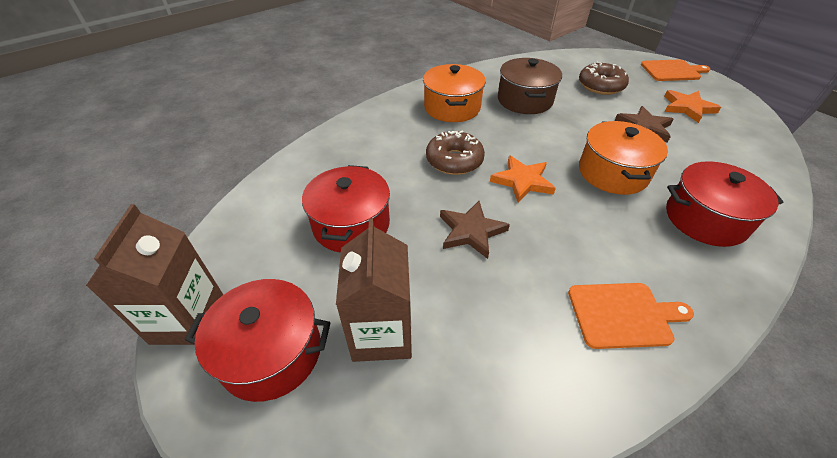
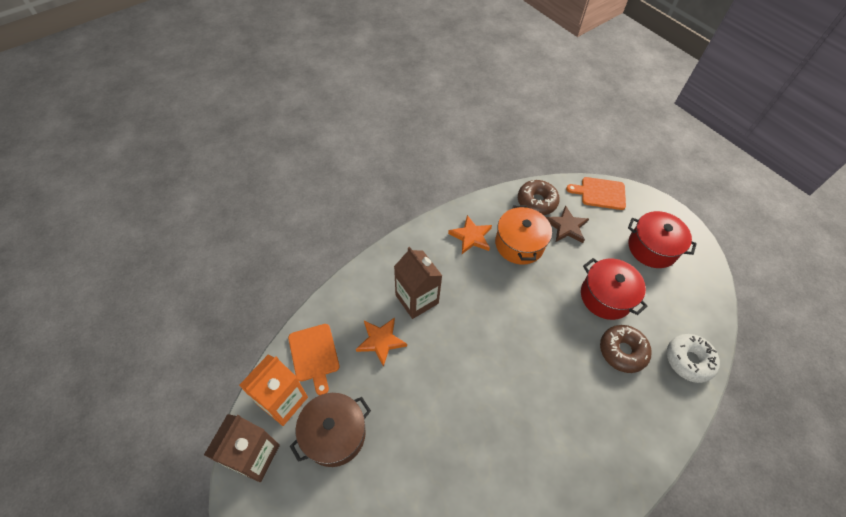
brown star: [440,201,510,259] [615,106,673,143] = 2 -> [546,205,589,243] = 1
orange carton: none = 0 -> [239,355,308,426] = 1
orange pot: [423,64,486,122] [579,121,668,195] = 2 -> [495,205,552,265] = 1
red pot: [185,279,331,402] [302,165,390,253] [666,161,784,247] = 3 -> [581,258,647,320] [628,211,697,268] = 2
white donut: none = 0 -> [667,334,720,383] = 1

